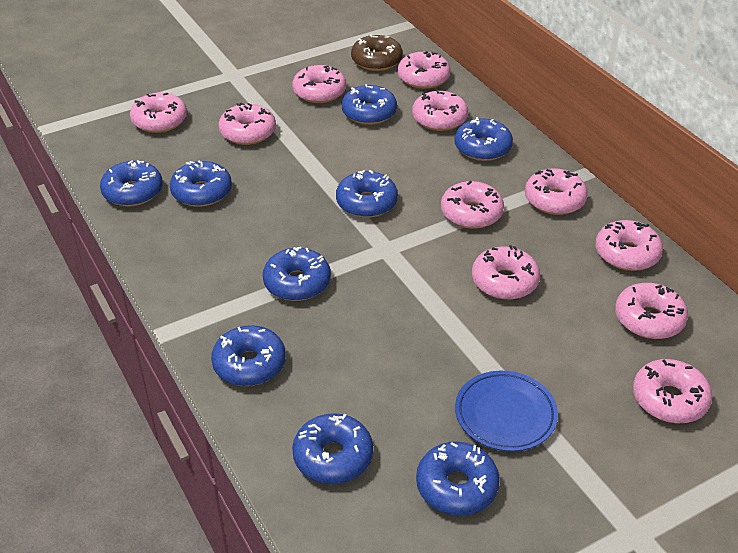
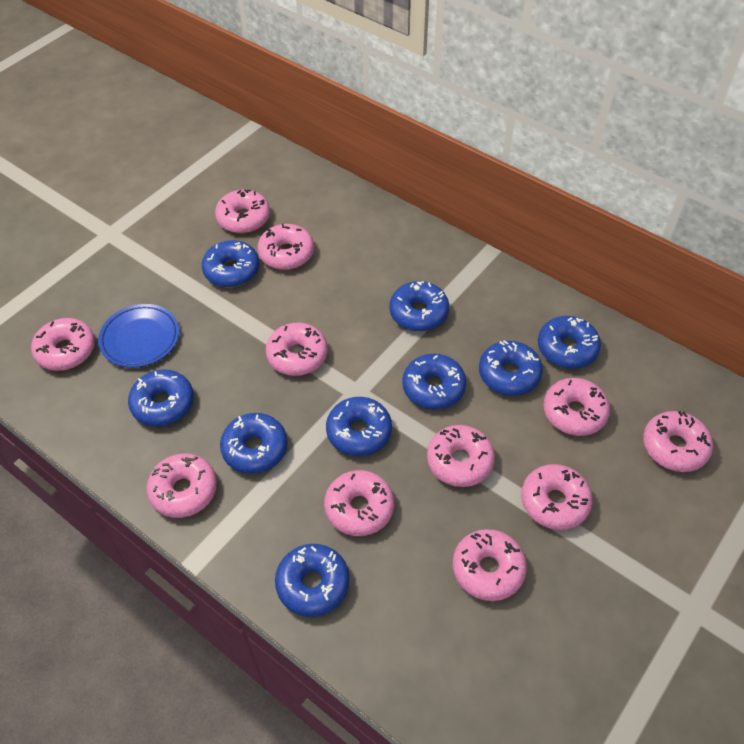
brown donut: [351,34,403,71] = 1 -> none = 0

